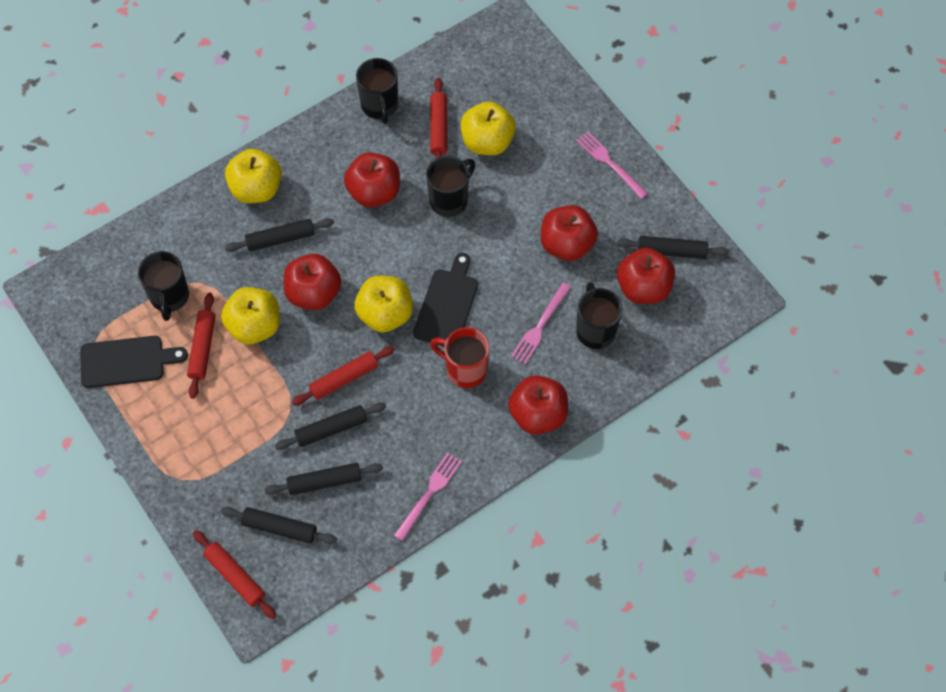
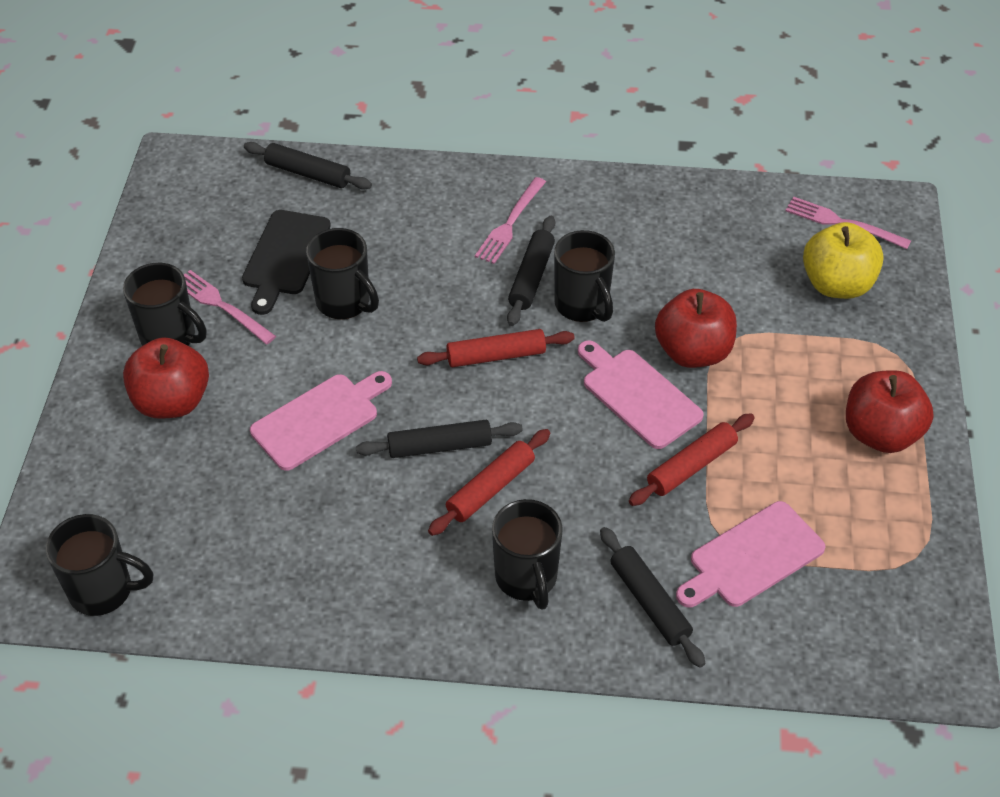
black cutting board: [80,336,188,388] [413,253,478,346] = 2 -> [242,210,331,315] = 1
black mug: [138,251,189,321] [356,58,398,124] [426,156,475,217] [576,282,622,349] = 4 -> [46,514,153,616] [123,263,206,346] [306,228,379,319] [492,499,563,610] [554,230,615,322] = 5
black rolling pin: [221,507,337,544] [225,218,334,252] [265,463,383,495] [275,402,386,450] [617,236,729,259] = 5 -> [244,142,372,190] [356,420,523,458] [507,216,555,326] [600,527,705,667] = 4
pink cutting board: none = 0 -> [250,371,392,471] [578,340,704,449] [676,501,826,607] = 3
red apple: [284,254,341,310] [344,152,400,207] [508,375,568,435] [541,205,598,261] [617,248,675,304] = 5 -> [123,337,209,419] [655,289,737,368] [846,370,934,453] = 3
red mug: [430,327,490,388] = 1 -> none = 0
red rolling pin: [187,293,215,399] [193,530,276,619] [292,346,395,406] [430,78,447,159] = 4 -> [417,329,575,367] [428,429,550,536] [629,413,755,506] = 3
yellow apple: [221,287,280,344] [225,149,282,203] [355,276,413,332] [461,101,516,155] = 4 -> [803,222,884,299] = 1

